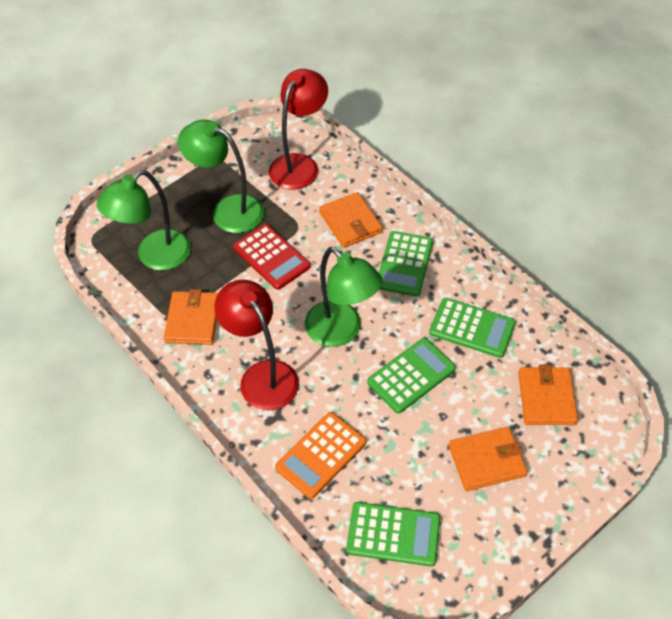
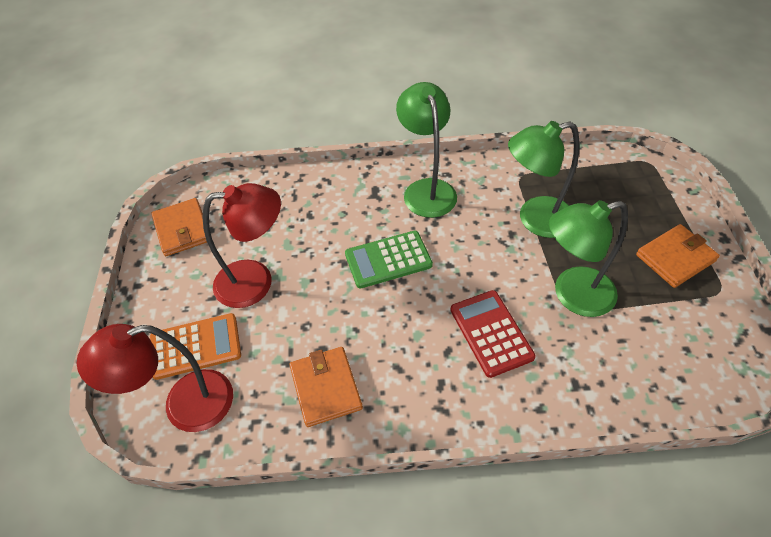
green calculator: [346,502,440,567] [367,338,456,413] [379,231,433,297] [429,298,516,358] = 4 -> [345,231,433,288] = 1
orange wallet: [164,289,218,345] [319,192,382,248] [449,427,527,491] [518,365,578,425] = 4 -> [152,198,207,256] [289,347,363,427] [636,224,720,288] = 3

